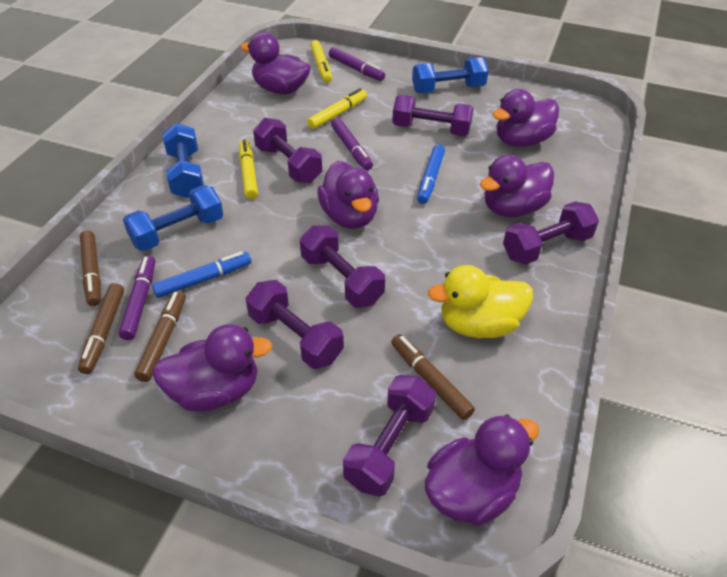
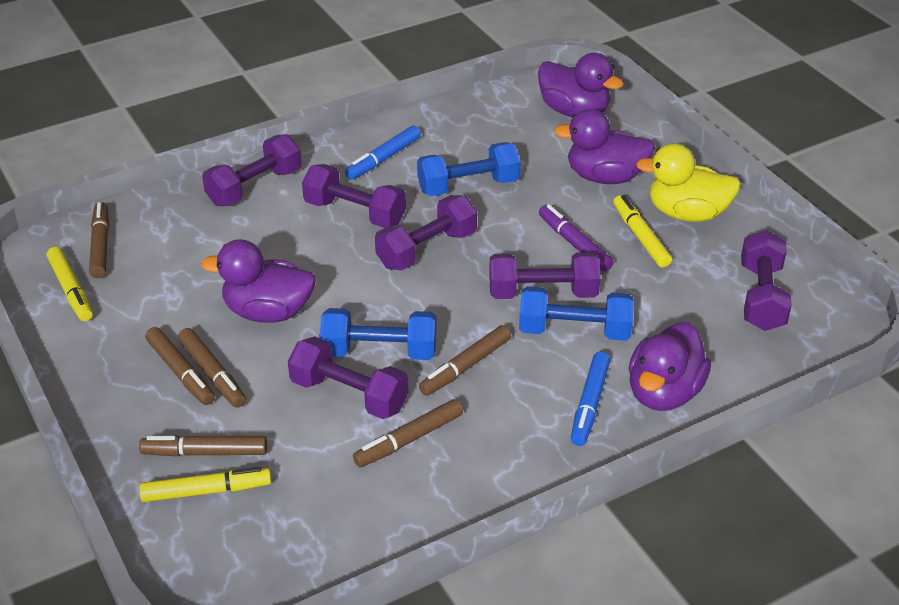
brown marker: [78,283,124,374] [80,231,101,306] [134,290,186,382] [391,334,475,420] = 4 -> [89,202,109,278] [139,435,267,457] [145,327,215,405] [178,328,246,408] [353,399,463,467] [419,325,511,396] = 6
purple duck: [152,324,273,412] [240,32,311,94] [317,161,379,229] [425,414,539,526] [480,155,554,217] [492,89,559,147] = 6 -> [201,239,316,323] [538,53,624,117] [553,109,655,184] [628,322,711,411] = 4
purple marker: [118,256,155,340] [329,47,385,81] [331,118,373,170] = 3 -> [539,205,614,272] = 1

